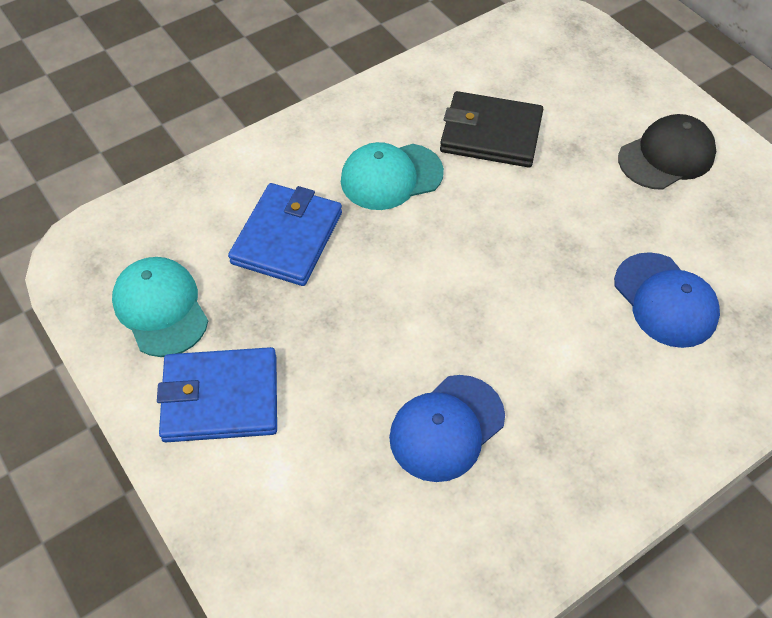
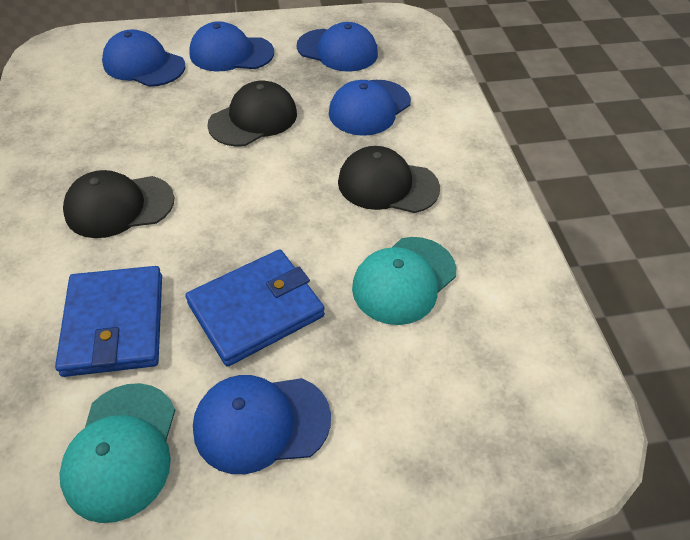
black cap: [618,114,716,190] = 1 -> [63,170,174,238] [207,81,297,147] [338,146,440,213] = 3
black wallet: [440,91,543,168] = 1 -> none = 0
blue cap: [389,375,505,482] [614,252,720,348] = 2 -> [102,29,185,87] [189,21,274,72] [193,375,331,474] [297,22,378,72] [329,80,411,136] = 5

